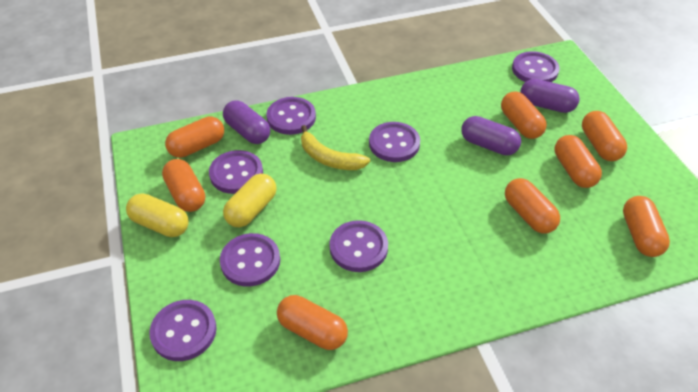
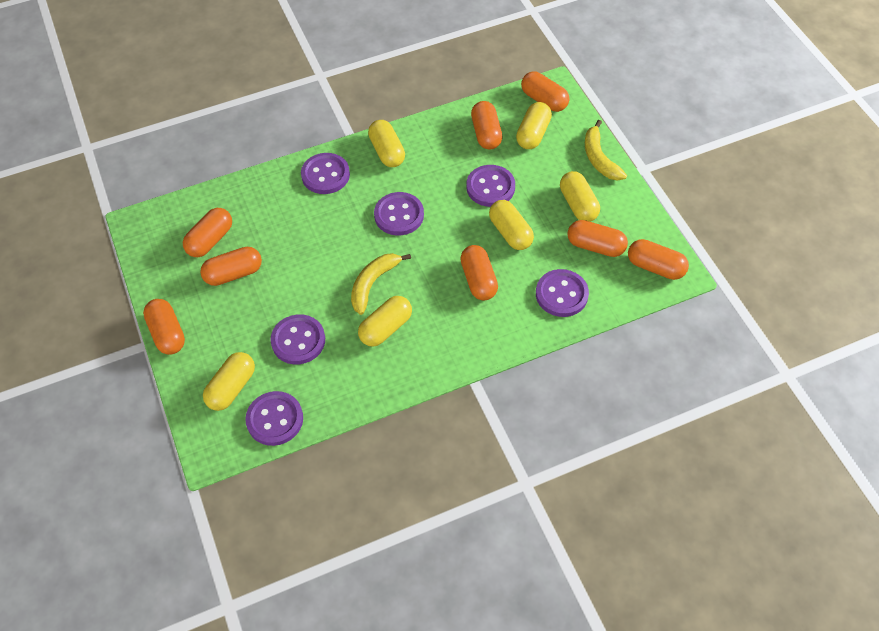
purple button: [149,300,217,361] [209,150,263,194] [220,233,280,287] [266,97,316,135] [329,220,388,272] [369,122,420,162] [512,51,560,82] = 7 -> [245,391,303,446] [270,314,325,364] [301,153,350,194] [374,192,424,235] [466,165,515,207] [536,269,589,317] = 6
purple capsule: [223,101,270,144] [461,116,521,155] [520,79,580,113] = 3 -> none = 0
yellow banana: [301,125,370,170] = 1 -> [351,253,411,315] [585,120,627,181] = 2
yellow capsule: [126,194,189,237] [223,174,277,227] = 2 -> [203,352,255,411] [358,296,412,347] [368,120,405,167] [489,200,534,250] [516,102,552,149] [560,171,600,222] = 6

